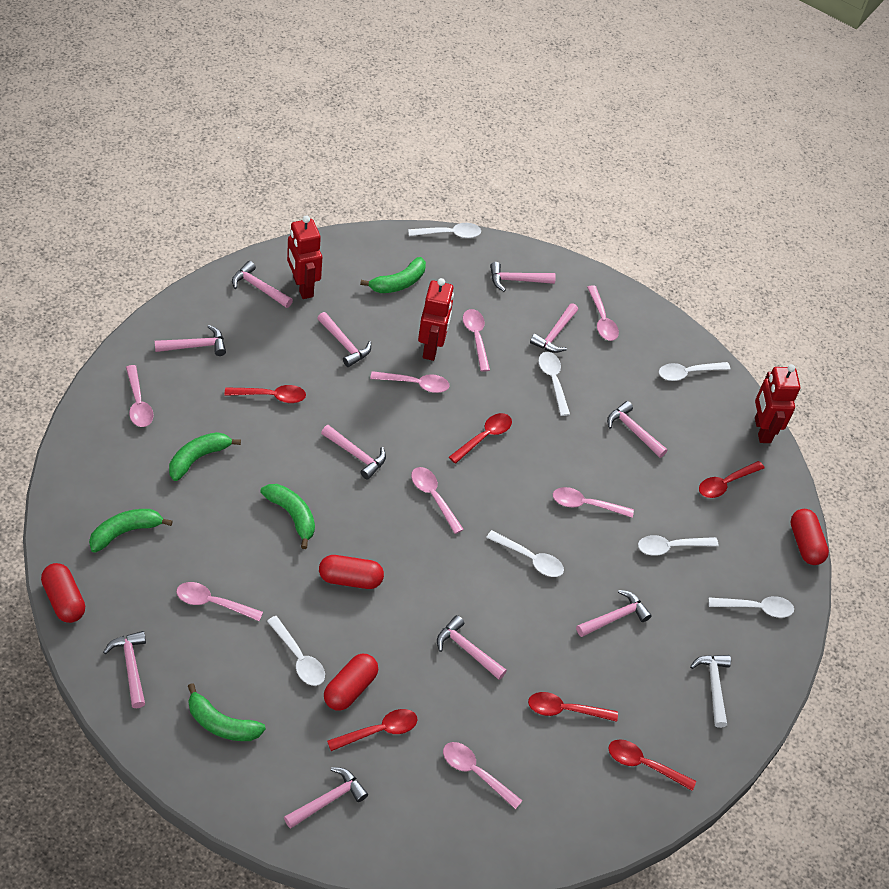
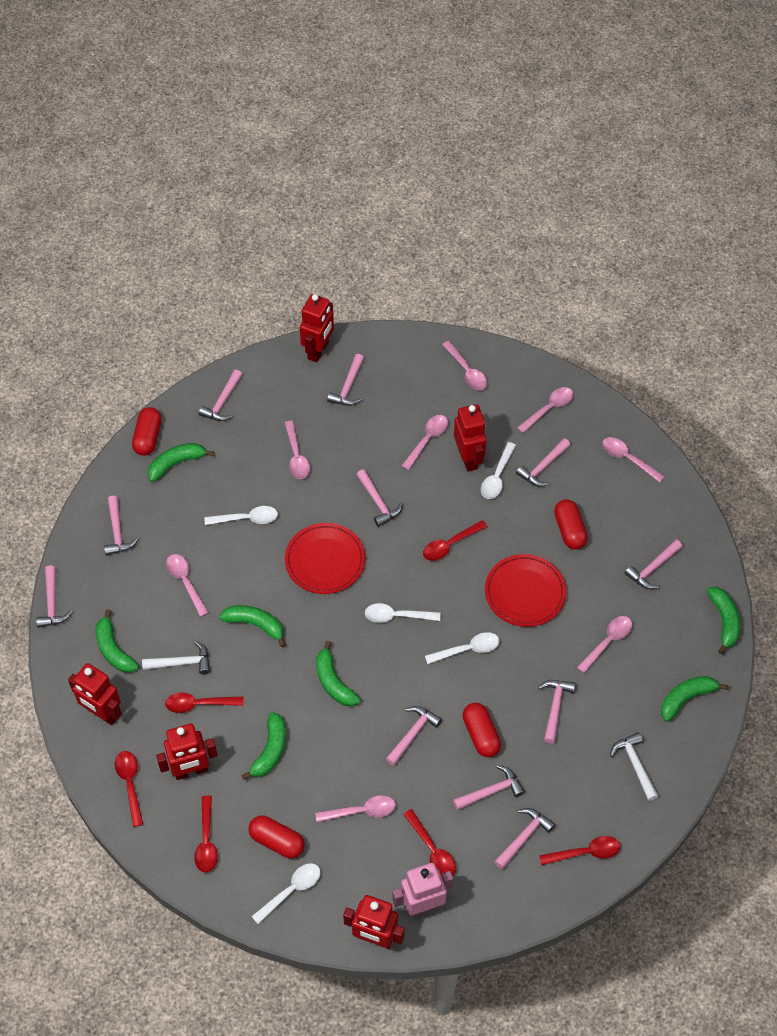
green banana: [89,509,173,553] [169,432,241,481] [188,683,266,741] [260,484,315,549] [360,257,426,293] = 5 -> [96,609,139,673] [148,443,214,482] [219,605,286,647] [241,712,286,780] [316,641,360,706] [661,676,728,721] [706,587,740,654] = 7
pink robot: none = 0 -> [393,863,453,917] = 1
red plate: none = 0 -> [285,523,365,594] [485,554,566,627] = 2
red robot: [287,216,322,299] [418,278,454,361] [755,364,800,443] = 3 -> [68,663,122,725] [156,724,218,780] [300,294,334,362] [343,895,404,949] [454,404,487,472] = 5
white hammer: [690,655,731,728] = 1 -> [142,641,210,674] [610,732,658,801] = 2
white spoon: [267,616,325,686] [408,223,481,238] [486,530,564,577] [538,352,570,416] [638,535,719,556] [659,362,731,381] [709,596,794,618] = 7 -> [205,506,278,525] [251,863,320,924] [365,603,441,623] [425,632,500,664] [481,442,516,499] = 5

